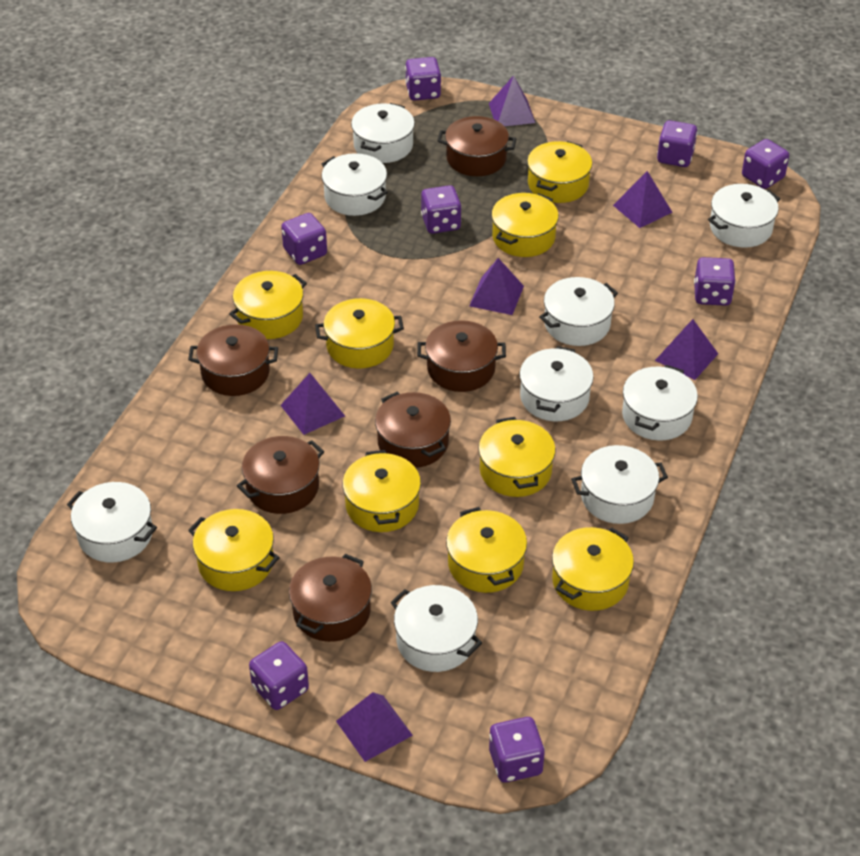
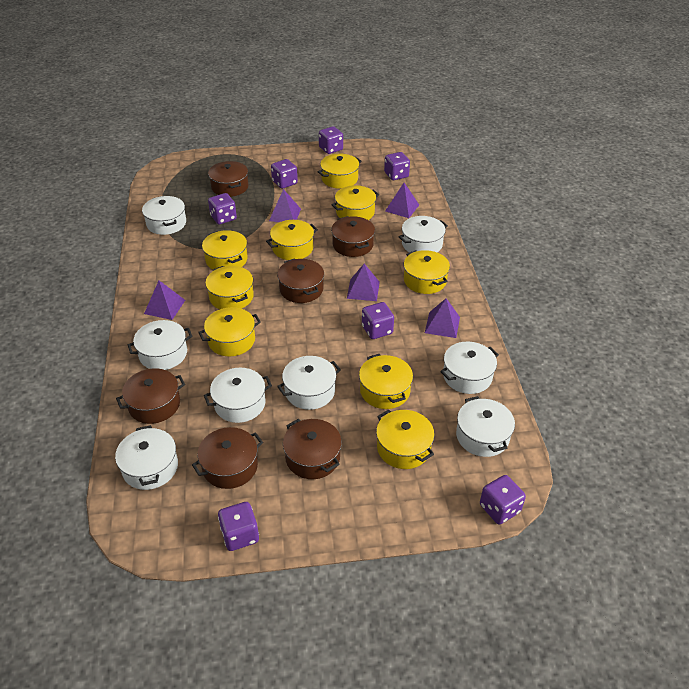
purple dice: [249,641,309,710] [281,213,327,265] [405,57,441,101] [421,185,461,234] [489,717,545,783] [657,120,697,167] [694,257,736,306] [742,139,789,189] = 8 -> [208,193,237,224] [218,502,259,551] [271,159,298,189] [319,126,343,154] [362,302,394,339] [384,152,410,180] [480,475,526,525] = 7
purple pyramid: [280,373,345,435] [336,692,413,762] [469,258,524,315] [489,75,535,126] [613,171,673,228] [655,319,718,380] = 6 -> [144,280,185,320] [269,189,301,222] [347,264,380,301] [385,183,419,218] [425,298,460,338] = 5
white pot: [67,482,157,562] [322,153,388,216] [351,103,415,163] [391,585,482,672] [519,346,594,421] [539,277,618,346] [571,445,668,524] [622,365,698,441] [708,184,780,248] = 9 -> [115,425,178,490] [128,320,192,370] [142,196,186,235] [204,368,272,423] [277,356,341,410] [399,216,448,253] [440,342,499,394] [456,396,515,457] = 8

